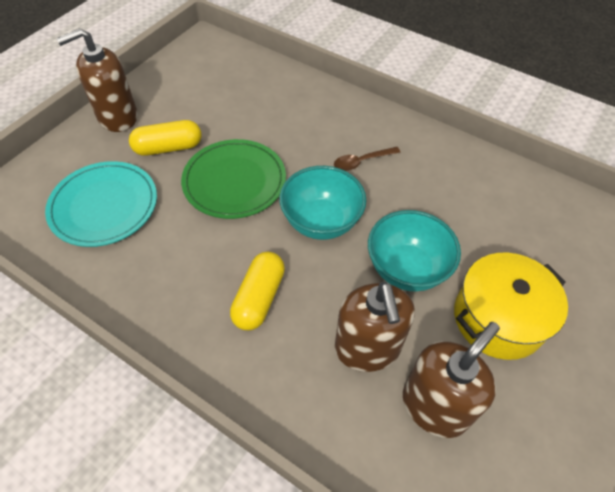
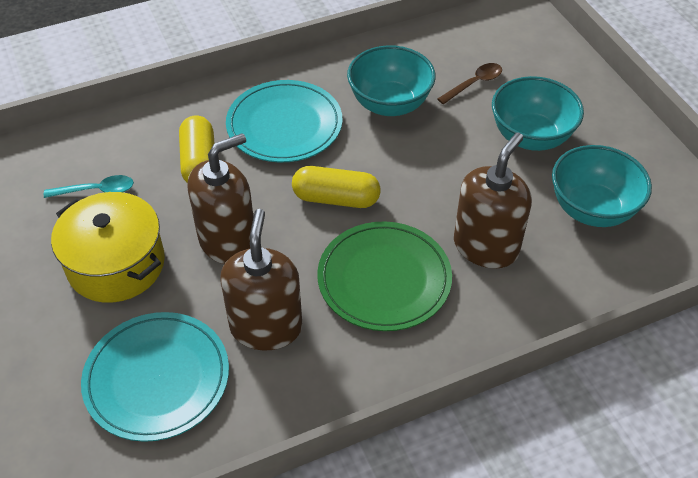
turquoise bowl: [279,166,367,240] [368,210,461,292] = 2 -> [347,45,436,116] [492,76,584,151] [552,145,652,227] = 3
turquoise plate: [45,161,157,247] = 1 -> [81,312,229,442] [226,80,343,163] = 2
turquoise spoon: none = 0 -> [44,175,134,198] = 1

